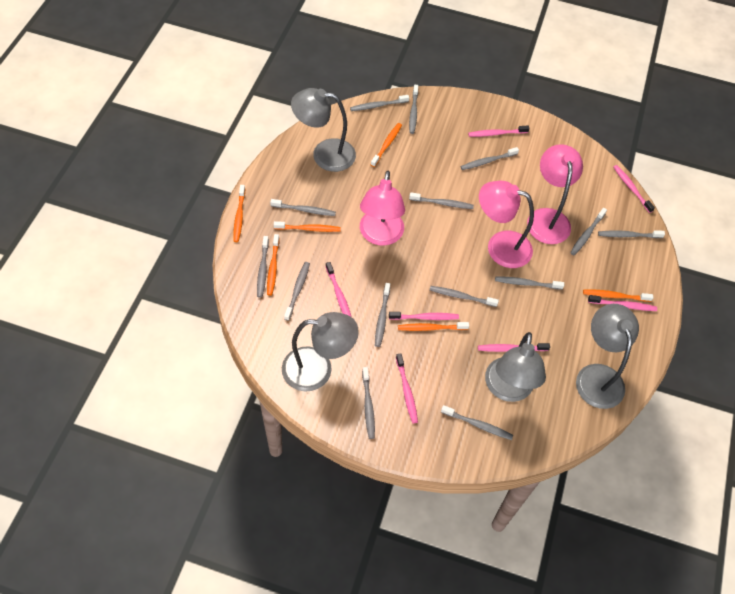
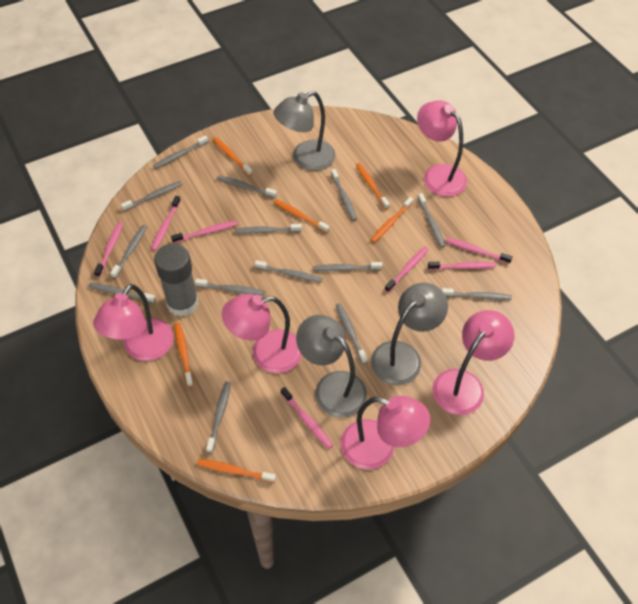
grey glue stick: none = 0 -> [154,244,199,317] = 1
grey lamp: [282,312,359,391] [291,88,356,172] [485,332,546,402] [576,304,639,409] = 4 -> [274,91,336,171] [296,315,367,418] [371,283,448,385] = 3
pink lamp: [360,171,405,246] [479,181,534,268] [527,144,583,244] = 3 -> [93,284,174,361] [222,294,302,373] [341,396,430,469] [417,101,467,197] [433,310,514,415] = 5

